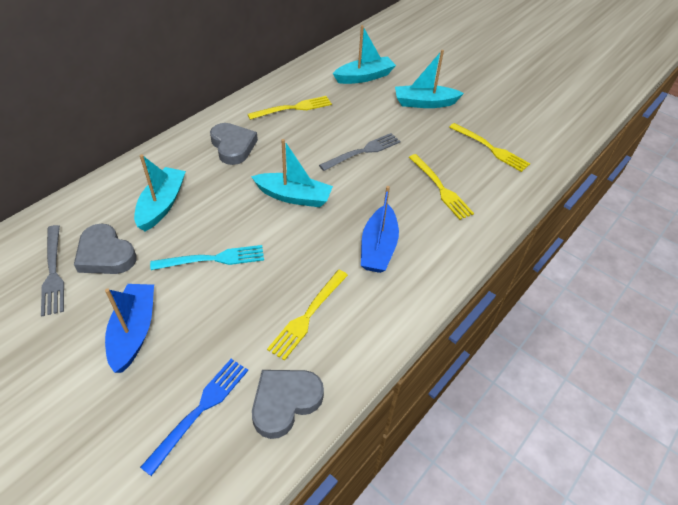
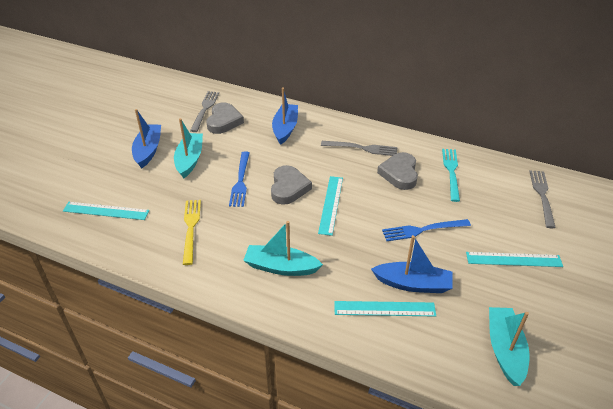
blue boat: [105,284,154,373] [361,186,399,273] = 2 -> [132,109,161,168] [272,87,298,145] [371,235,453,293] = 3
blue fork: [140,359,248,476] = 1 -> [229,151,250,207] [382,219,471,241] = 2
grey fork: [41,225,64,316] [319,133,401,171] = 2 -> [190,91,219,132] [321,141,398,156] [529,170,556,228] = 3
turquoise boat: [134,155,186,231] [251,139,333,207] [333,25,396,84] [395,50,464,108] = 4 -> [174,118,203,178] [243,221,323,276] [489,307,530,386] = 3
turquoise ruler: none = 0 -> [63,202,149,220] [318,176,343,236] [334,301,436,317] [466,252,563,267] = 4
yellow fork: [248,96,332,120] [267,270,348,361] [409,154,474,220] [449,123,530,172] = 4 -> [183,200,201,265] = 1

